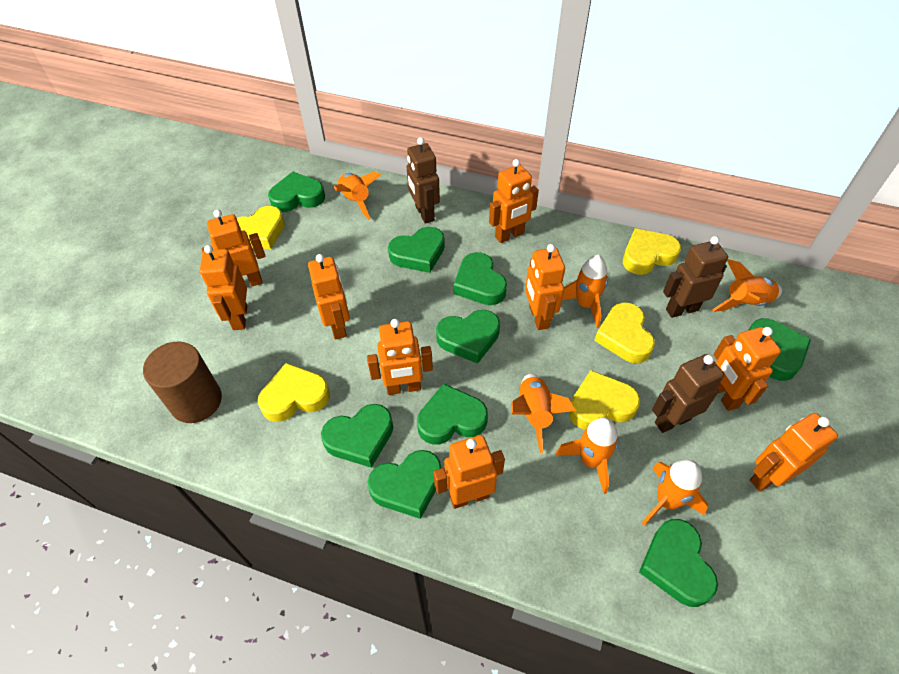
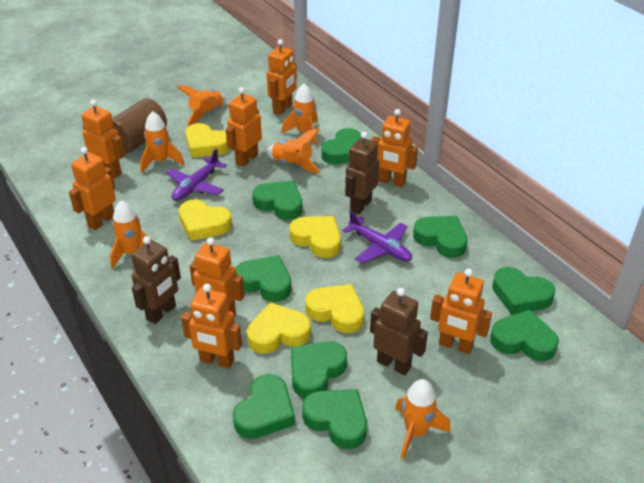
orange robot: [200,245,247,330] [202,210,266,286] [308,254,350,340] [367,319,433,395] [434,435,505,509] [489,159,539,243] [525,244,565,330] [714,327,781,411] [750,413,838,492] = 9 -> [69,147,116,230] [81,100,125,178] [181,284,242,369] [190,237,245,317] [226,87,262,167] [267,39,297,115] [371,109,418,188] [430,269,492,354] = 8
purple plane: none = 0 -> [166,148,227,201] [342,210,412,263] = 2

